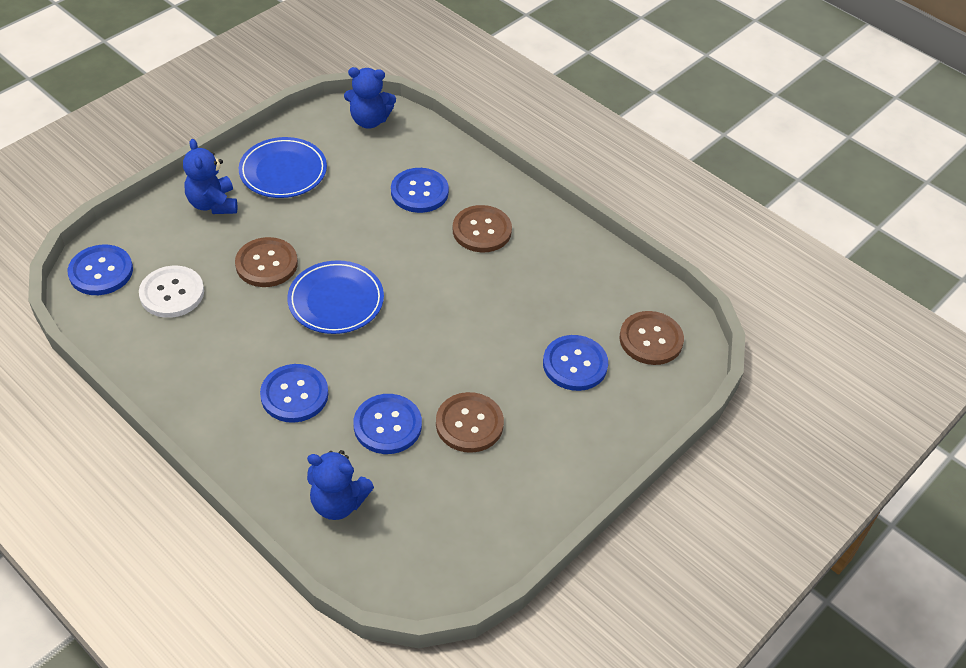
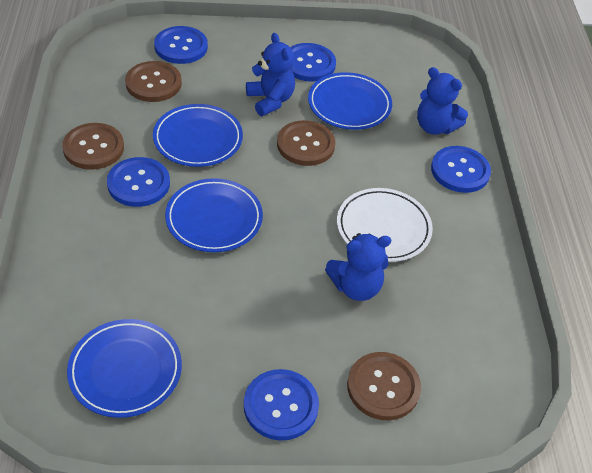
blue plate: [239,137,327,198] [287,260,384,334] = 2 -> [67,319,182,418] [153,104,243,167] [165,178,263,252] [308,72,392,130] = 4
white button: [139,266,204,318] = 1 -> none = 0
white plate: none = 0 -> [337,188,433,262] = 1

